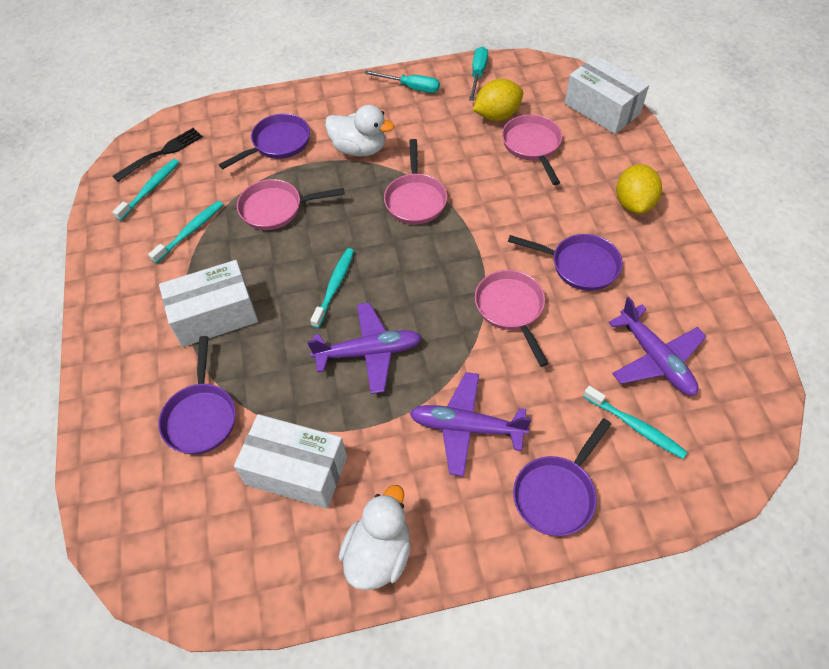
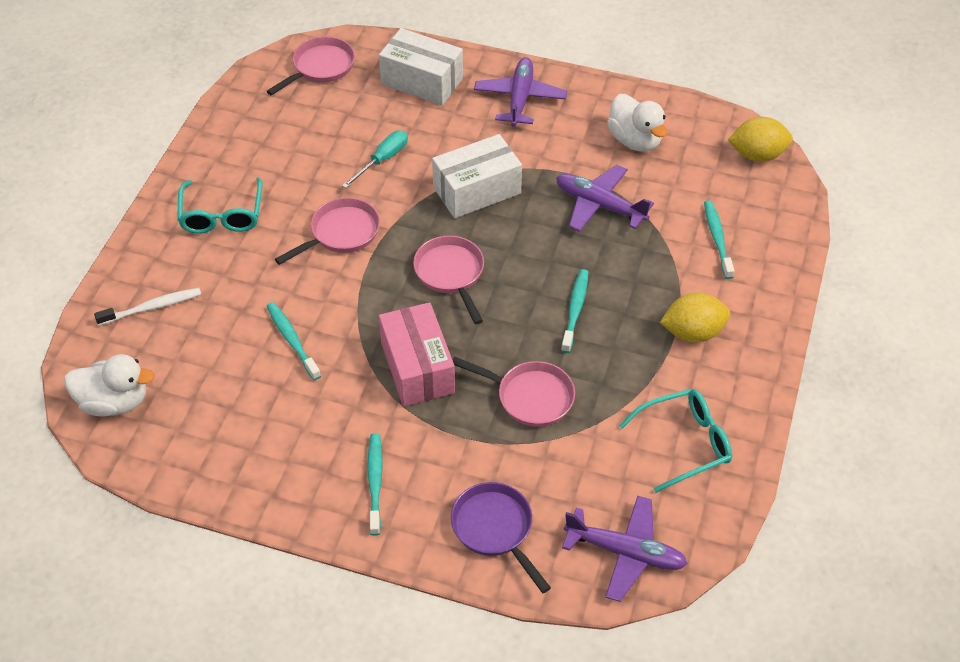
black fork: [113,128,203,182] = 1 -> none = 0
pink box: none = 0 -> [379,302,455,406] = 1
purple pan: [158,336,236,454] [219,114,310,169] [508,234,623,291] [513,418,611,536] = 4 -> [451,482,551,593] = 1
turquoise glasses: none = 0 -> [177,177,262,234] [619,389,732,493] = 2
turquoise screwdriver: [364,70,440,93] [469,47,488,101] = 2 -> [342,131,408,188] = 1
white box: [159,260,258,347] [234,414,347,509] [565,55,649,134] = 3 -> [379,28,463,105] [432,134,522,218] = 2
white toothbrush: none = 0 -> [94,288,201,326] = 1

